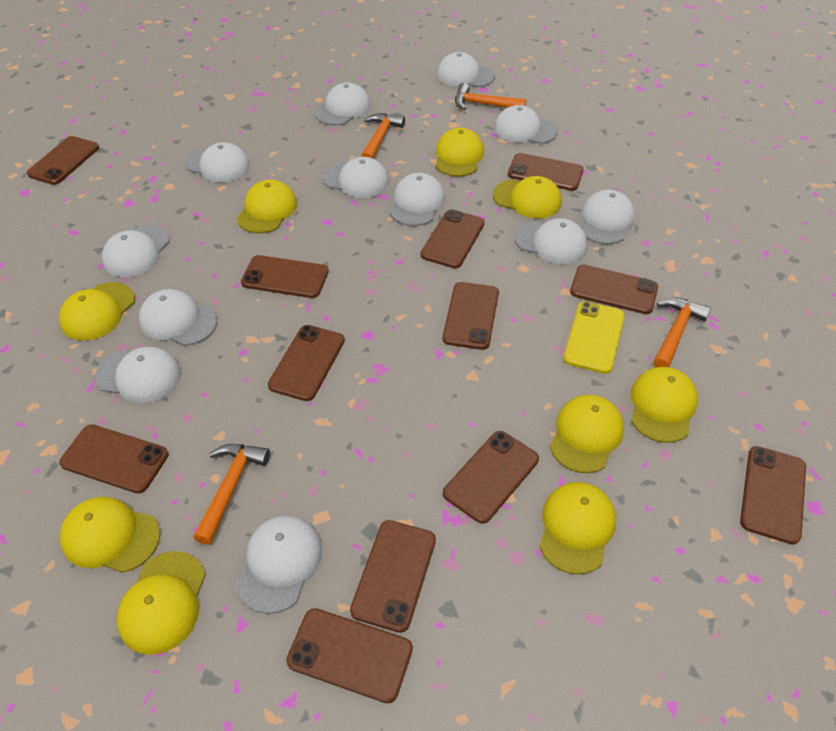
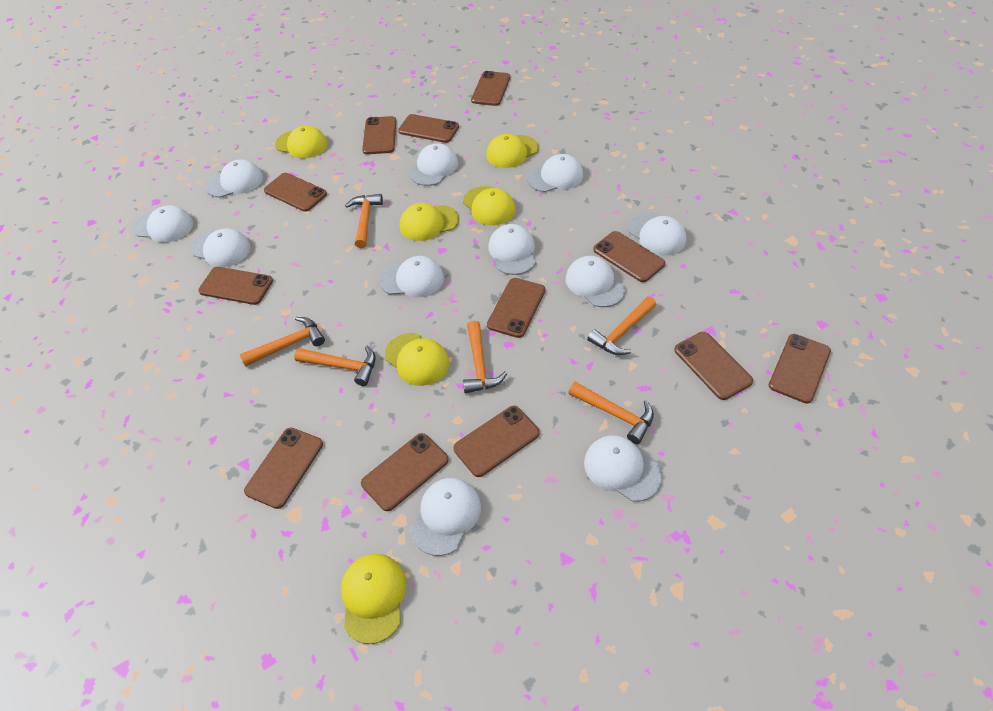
orange hammer: [193,444,270,545] [361,113,405,159] [455,83,526,110] [653,298,711,367] = 4 -> [240,317,325,366] [294,346,376,386] [345,194,383,248] [463,320,507,394] [568,382,654,444] [587,297,656,355] = 6
white cap: [95,347,181,403] [102,225,170,277] [139,289,217,346] [185,142,250,183] [236,515,322,614] [315,83,370,125] [322,157,389,198] [390,173,445,226] [437,52,495,87] [494,105,558,144] [514,218,587,264] [580,190,635,244] = 12 -> [134,205,193,243] [191,228,250,267] [206,160,263,198] [379,256,444,297] [409,143,458,186] [410,478,481,556] [488,224,536,275] [527,154,583,192] [566,256,626,307] [584,435,662,501] [628,213,686,256] = 11
yellow cap: [59,282,135,341] [60,497,160,573] [117,551,206,655] [237,180,297,233] [435,128,484,177] [493,176,562,218] [539,482,616,575] [550,395,624,473] [631,367,698,443] = 9 -> [275,126,328,159] [341,554,406,644] [385,333,449,386] [400,203,459,241] [463,186,516,225] [486,134,539,168] = 6
yellow phone: [563,301,625,374] = 1 -> none = 0

